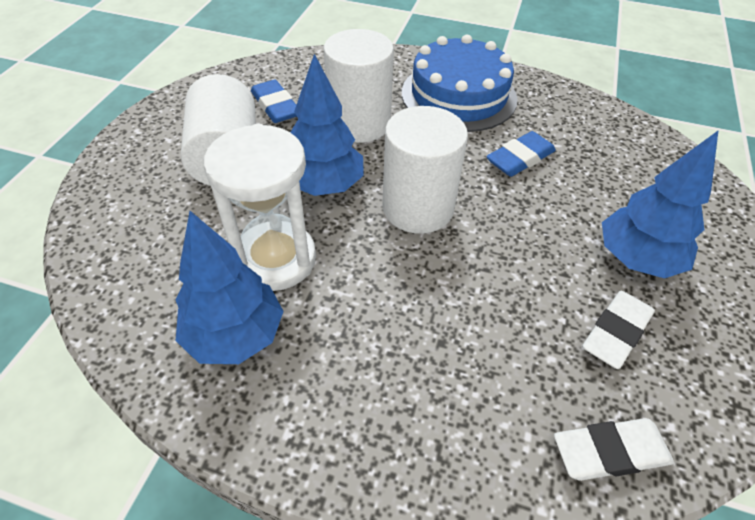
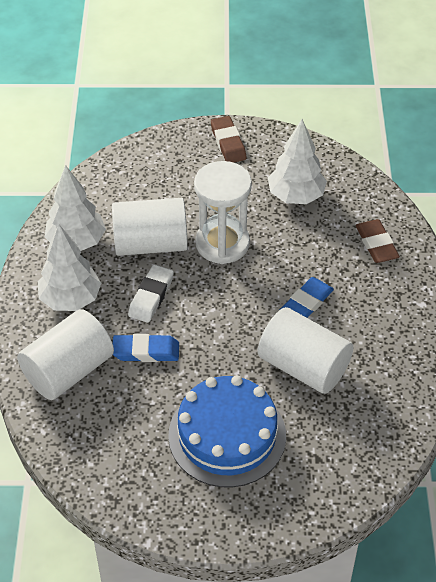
blue tree: [175,211,284,364] [290,54,364,196] [602,130,719,278] = 3 -> none = 0
brown eraser: none = 0 -> [211,116,247,163] [356,219,400,263] = 2
white eraser: [554,418,674,481] [582,291,655,369] = 2 -> [128,265,174,323] = 1
white tree: none = 0 -> [38,224,101,311] [45,165,106,251] [268,119,327,204] = 3

